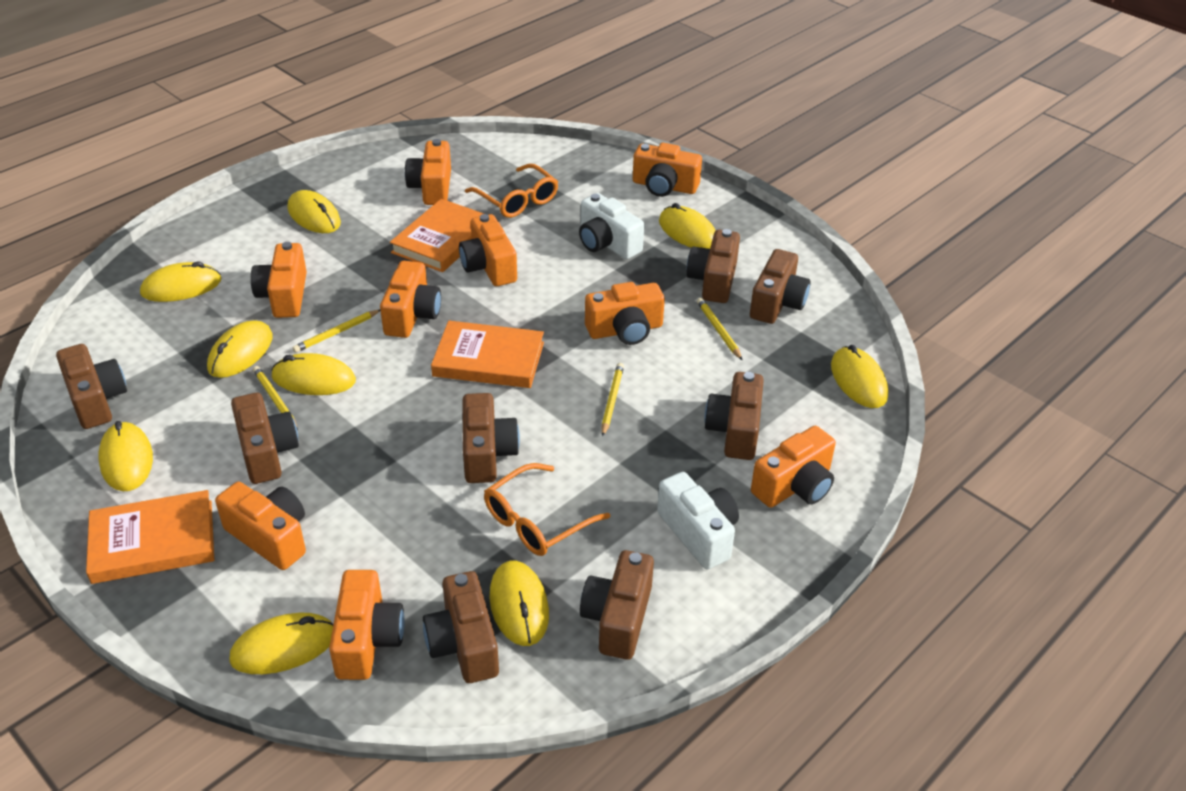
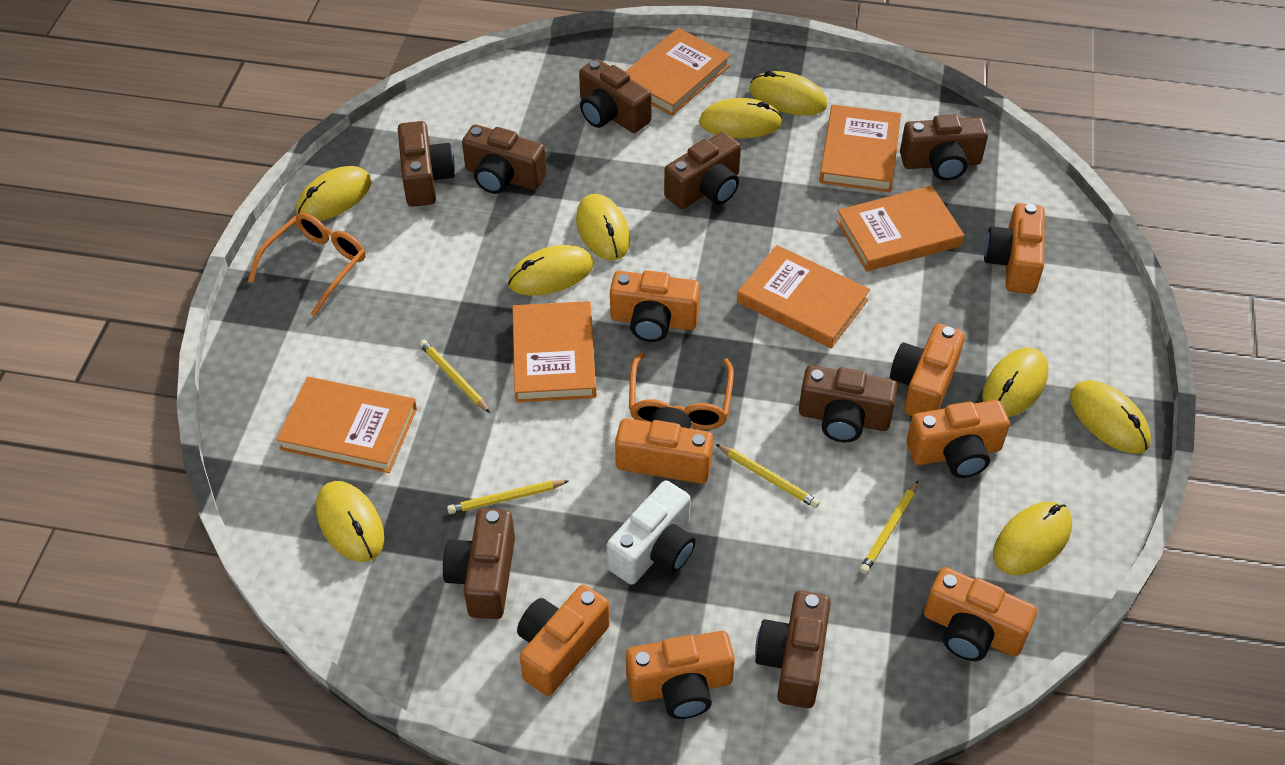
orange book: [86,490,214,584] [390,199,484,272] [431,321,544,388] = 3 -> [276,377,417,473] [512,301,596,403] [625,28,731,116] [737,245,870,348] [819,105,901,192] [836,186,964,271] = 6
orange camera: [215,482,306,570] [251,242,307,318] [329,570,405,680] [380,261,441,338] [405,139,451,205] [459,214,517,286] [585,282,665,345] [633,143,702,197] [751,426,836,508] = 9 -> [517,584,610,696] [610,270,700,342] [615,407,713,484] [626,631,735,719] [890,324,965,416] [906,400,1010,478] [924,567,1037,661] [984,203,1045,294] = 8
white camera: [579,193,644,259] [657,472,739,569] = 2 -> [607,480,696,585] = 1

